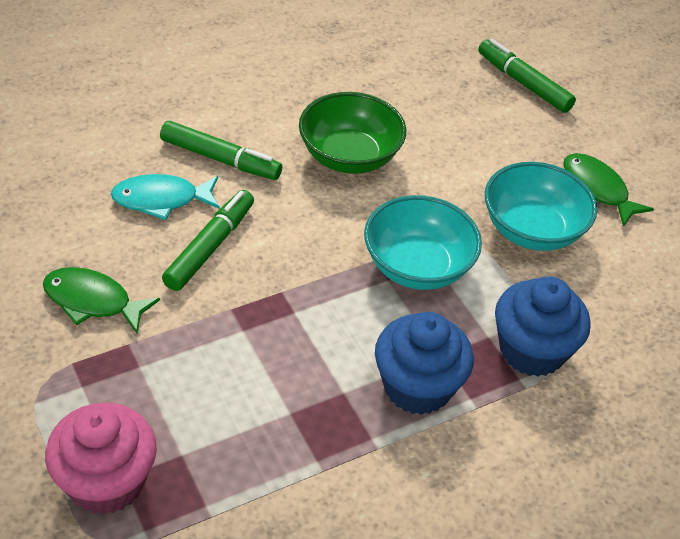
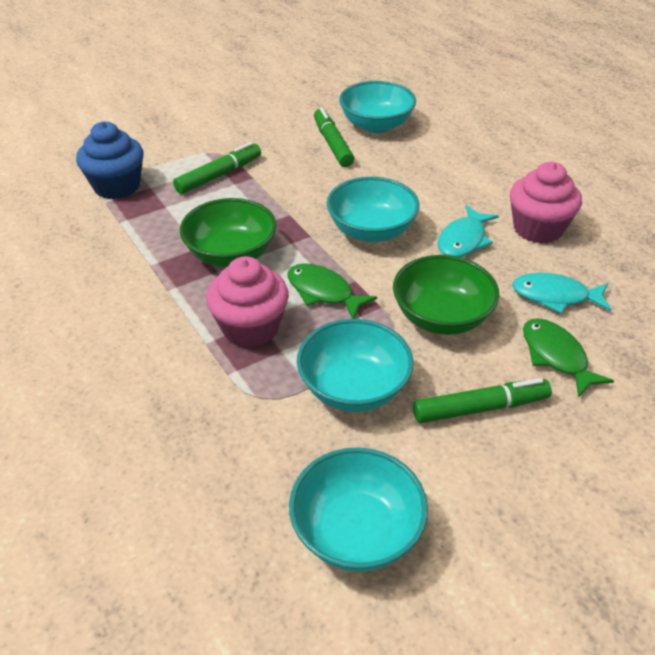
blue cupcake: [375,312,474,415] [495,276,591,377] = 2 -> [76,122,144,199] = 1
green bowl: [299,92,406,174] = 1 -> [180,198,277,267] [393,255,499,335] = 2
pink cupcake: [45,403,157,515] = 1 -> [206,256,289,348] [510,162,582,244] = 2
turquoise bowl: [364,195,482,290] [485,162,597,251] = 2 -> [289,447,428,572] [297,319,413,412] [326,177,419,242] [339,81,416,133] = 4
turquoise fish: [111,174,220,220] = 1 -> [438,205,499,257] [512,273,612,314] = 2

